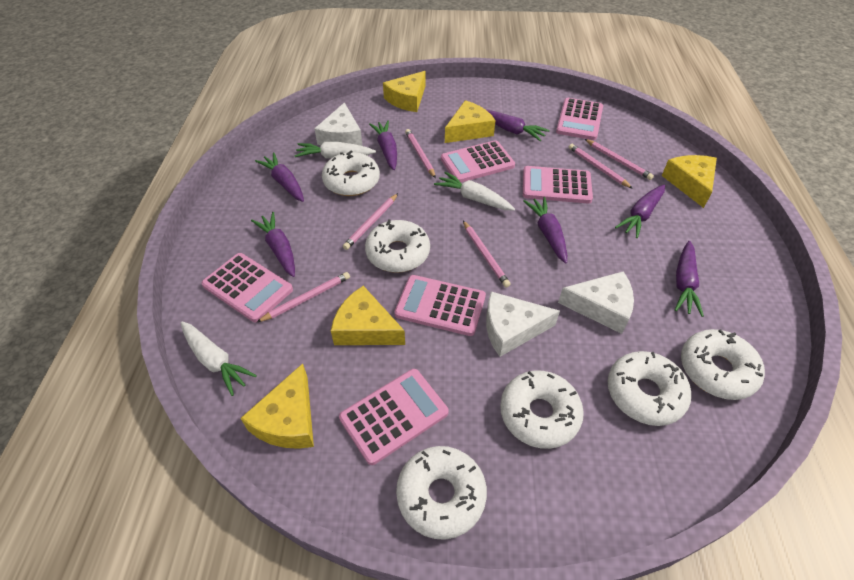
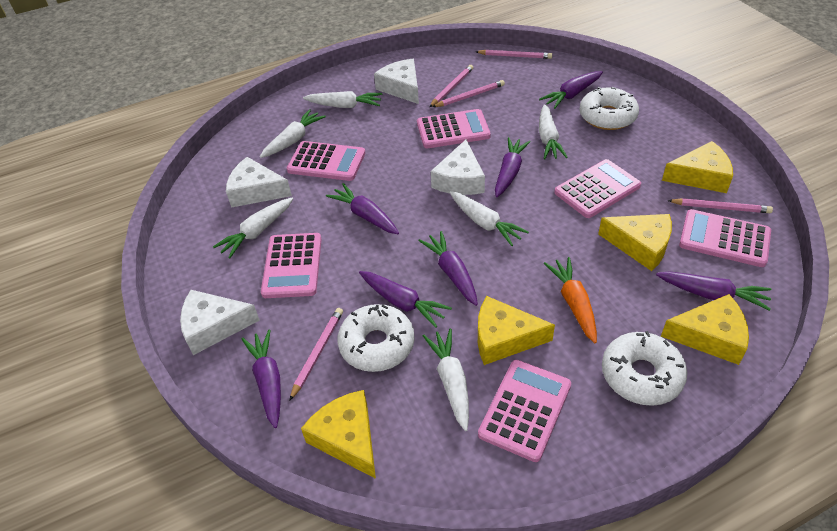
orange carrot: none = 0 -> [544,257,597,343] = 1
pink pencil: [256,272,350,323] [343,193,398,250] [405,129,436,178] [463,221,510,287] [569,144,633,189] [585,139,654,180] = 6 -> [289,308,343,401] [430,65,473,107] [433,80,505,107] [476,50,552,59] [667,198,773,213] = 5
white carrot: [181,321,257,396] [294,142,376,158] [434,172,515,210] = 3 -> [213,198,293,259] [260,109,326,158] [303,91,382,108] [423,329,469,431] [450,191,529,246] [539,104,568,159] = 6
white cheese: [314,103,363,146] [486,292,560,357] [558,271,634,334] = 3 -> [180,290,260,355] [226,157,292,208] [374,59,419,104] [431,140,485,195] = 4
white donut: [322,150,380,196] [365,219,430,273] [396,446,487,540] [500,371,584,449] [608,351,691,426] [681,329,765,400] = 6 -> [338,304,415,372] [579,87,639,130] [602,331,687,406] = 3

